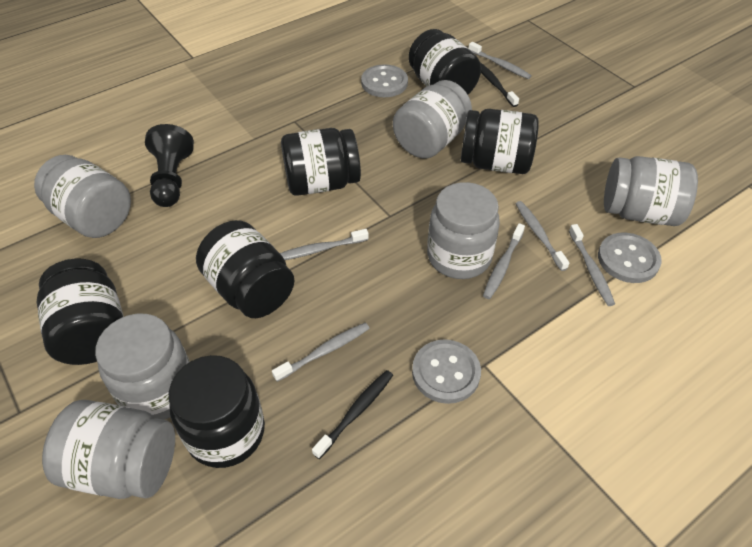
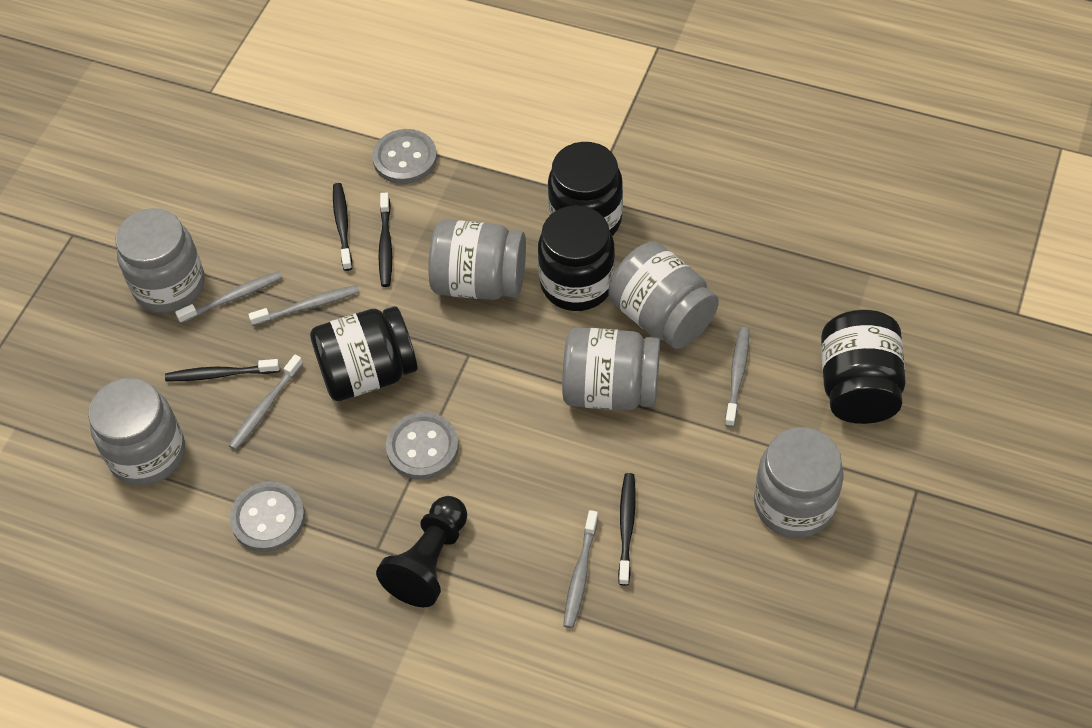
black jar: [37,259,124,365] [169,355,265,468] [196,220,294,318] [281,128,361,196] [409,29,481,95] [461,109,539,174] = 6 -> [310,306,418,401] [538,205,615,311] [548,142,623,236] [821,310,906,424] = 4
black toothbrush: [312,370,393,459] [480,62,519,107] = 2 -> [165,359,280,381] [333,183,352,271] [378,193,392,287] [618,473,636,586] = 4
grey toothbrush: [272,322,370,382] [280,229,369,260] [469,42,532,79] [483,223,525,299] [516,201,569,271] [569,224,615,306] = 6 -> [175,271,282,323] [229,355,303,450] [248,285,359,326] [563,510,598,628] [725,327,749,427] = 5

